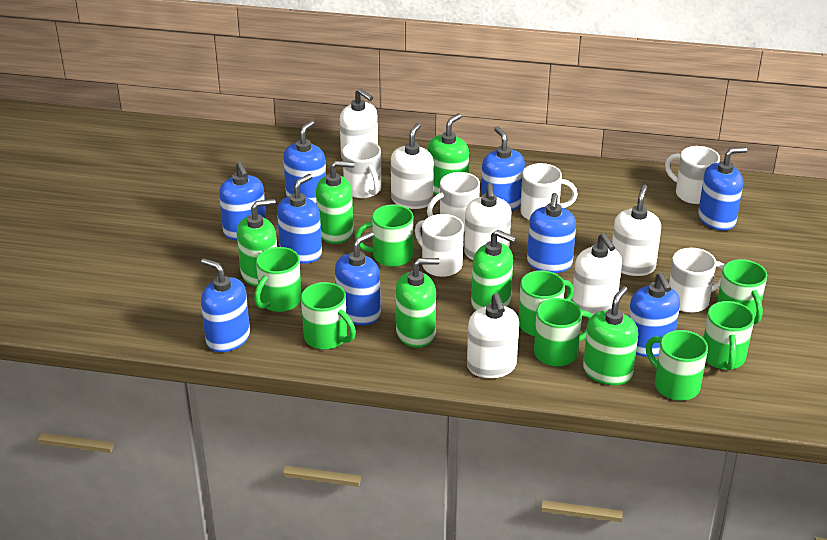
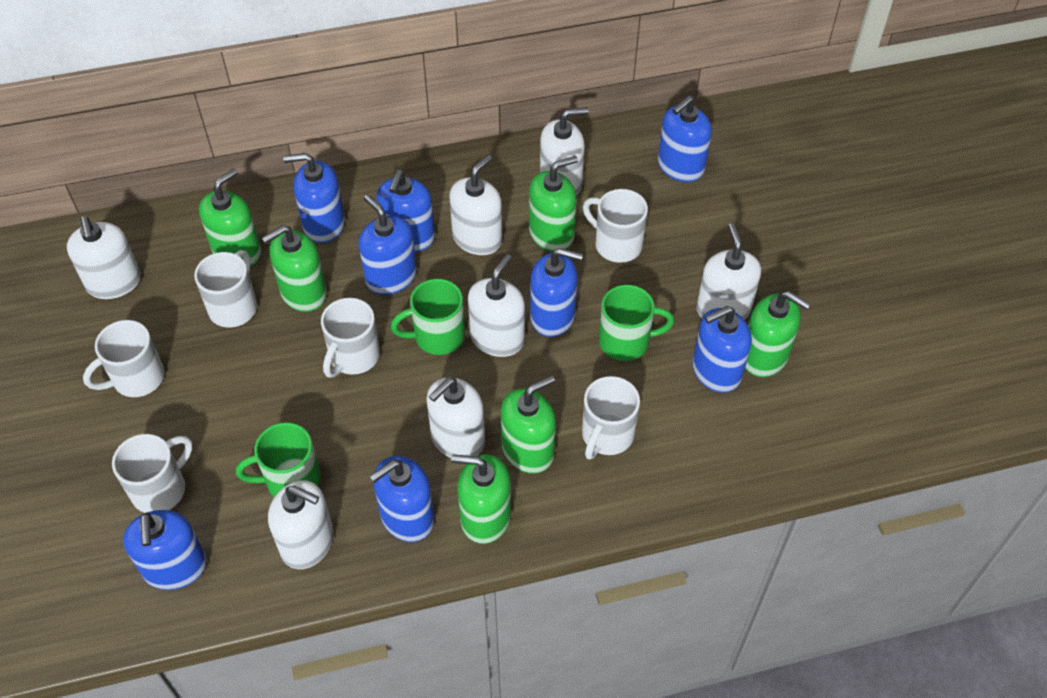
blue soap dispenser: [201,258,250,352] [219,162,266,240] [277,174,322,264] [283,120,326,203] [335,232,381,325] [481,126,525,211] [527,193,576,273] [629,272,680,357] [698,147,747,231] = 9 -> [123,510,207,590] [283,153,345,243] [359,194,417,295] [369,456,435,542] [376,170,435,252] [530,248,583,337] [658,96,712,182] [692,306,752,393] = 8
green mug: [254,247,301,312] [301,282,356,350] [355,205,413,267] [519,270,574,336] [534,298,593,367] [646,330,708,401] [703,301,754,370] [717,259,767,324] = 8 -> [236,422,321,497] [391,279,465,355] [599,285,674,361] = 3
white soap dispenser: [340,88,378,159] [391,123,434,209] [464,183,512,260] [467,293,519,378] [572,233,622,315] [612,185,661,276] = 6 -> [67,216,141,299] [268,480,334,569] [426,377,485,458] [449,155,502,255] [468,254,525,357] [540,107,589,196] [696,223,761,320] = 7

